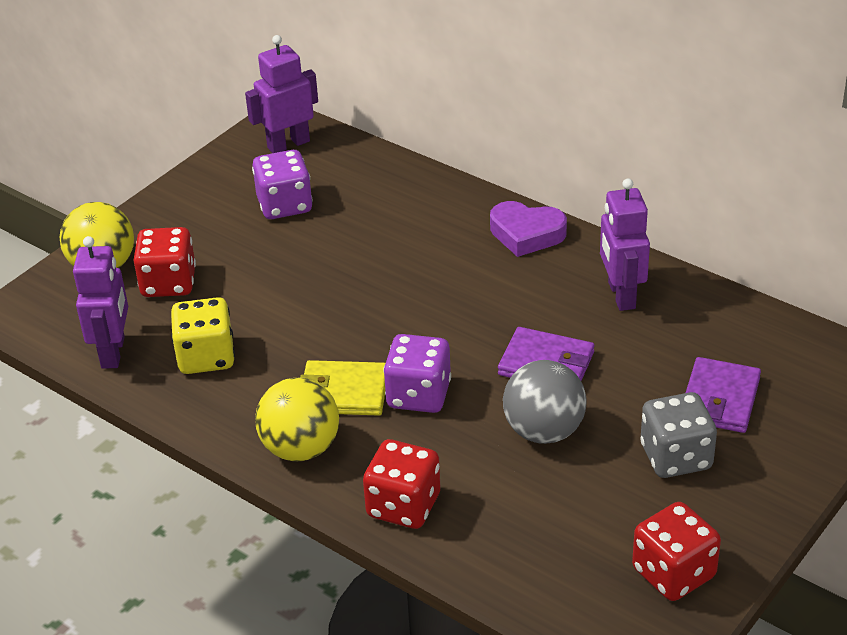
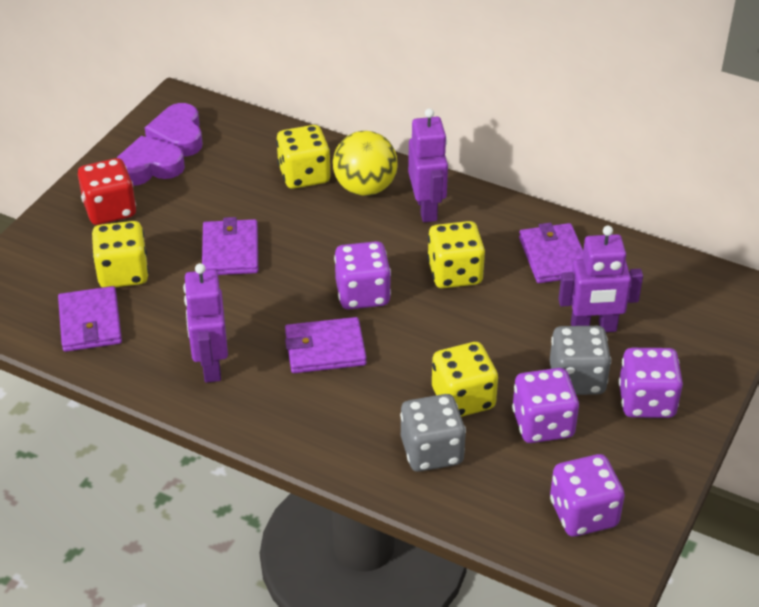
grey ball: [503,360,586,444] = 1 -> none = 0
grey dice: [640,392,717,478] = 1 -> [400,394,466,472] [550,326,611,395] = 2
purple dice: [252,150,313,219] [383,334,451,413] = 2 -> [334,241,391,309] [512,368,579,443] [550,454,625,537] [619,348,683,418] = 4
purple heart: [490,201,567,257] = 1 -> [117,136,185,186] [145,103,203,157] = 2
purple wallet: [498,327,595,381] [686,357,761,433] = 2 -> [58,286,122,352] [202,217,258,275] [285,317,367,373] [519,223,583,283] = 4
red dice: [133,227,196,297] [363,439,440,529] [632,502,721,601] = 3 -> [78,158,136,225] = 1
yellow ball: [59,202,134,268] [255,378,339,462] = 2 -> [333,131,398,196] = 1
yellow dice: [171,297,235,374] = 1 -> [92,221,149,288] [276,125,330,189] [427,221,485,288] [432,342,498,417] = 4
yellow wallet: [300,360,386,416] = 1 -> none = 0

